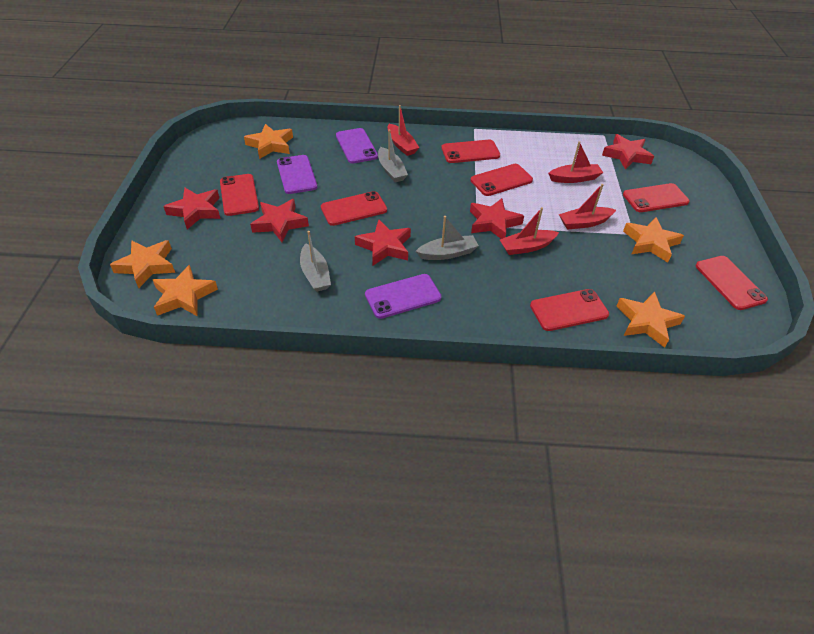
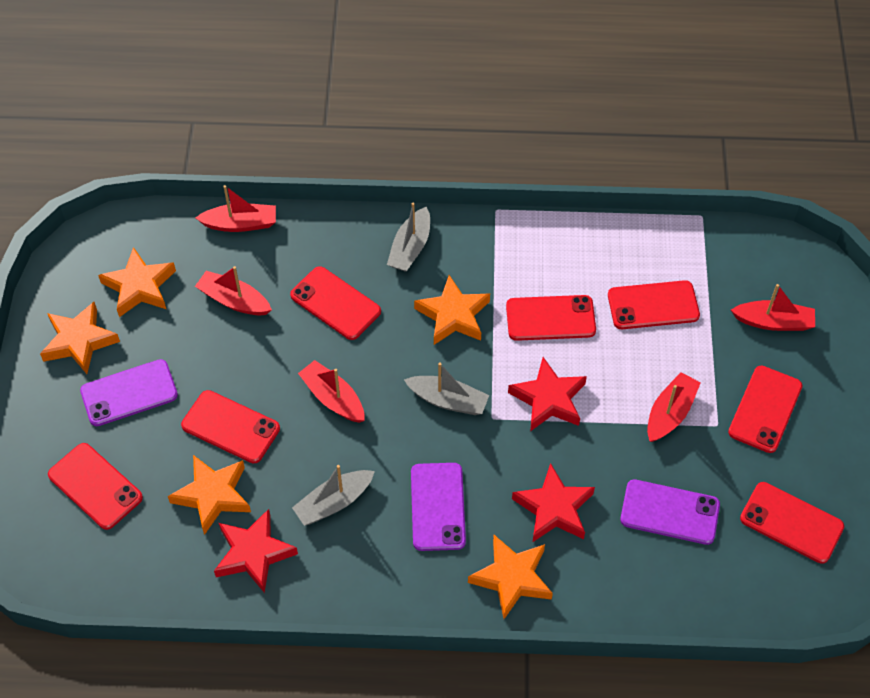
red boat: [388,105,419,156] [500,207,559,255] [548,141,603,183] [559,184,616,230] = 4 -> [195,266,272,316] [196,185,276,232] [298,360,365,423] [647,372,701,442] [731,284,815,331] = 5
red star: [163,188,221,229] [250,199,309,242] [355,219,411,265] [470,198,524,239] [602,134,654,170] = 5 -> [214,509,298,593] [508,357,587,431] [512,463,595,543] = 3

